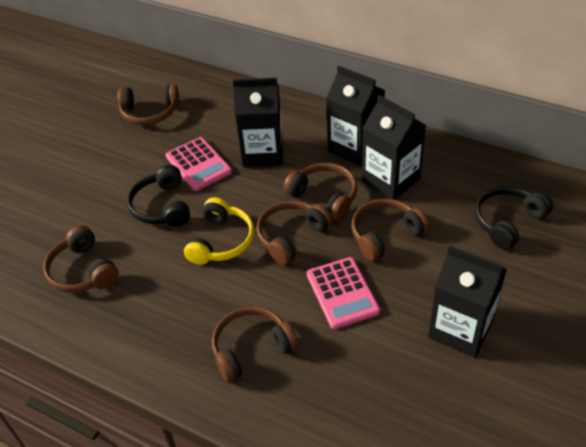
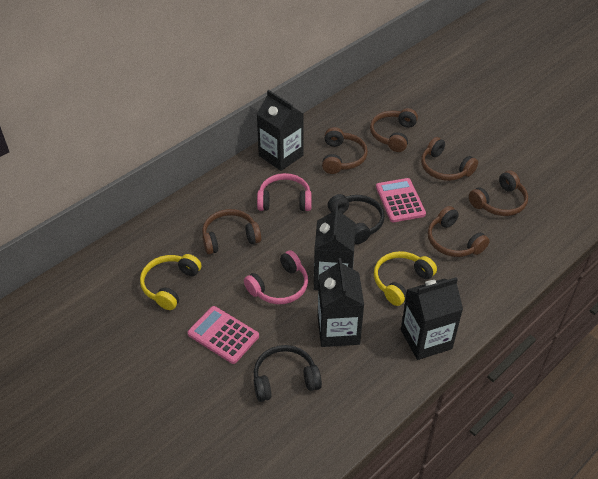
pink headphones: none = 0 -> [244,250,308,304] [257,173,312,211] = 2
yellow headphones: [184,197,254,265] = 1 -> [140,254,201,310] [374,251,437,306] = 2

